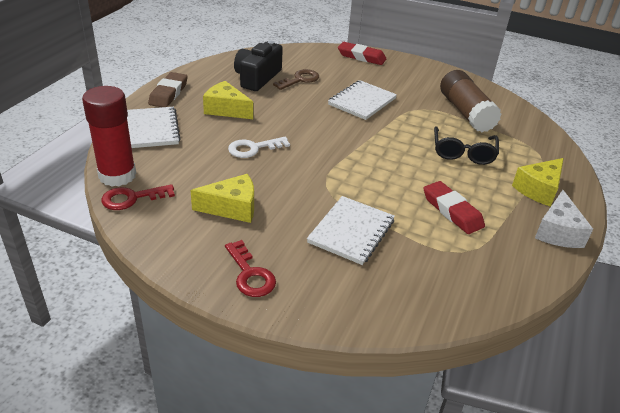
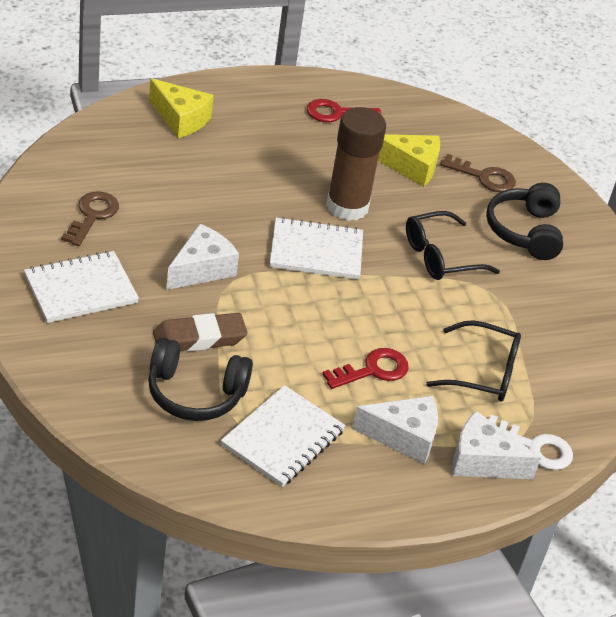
black camera: [234,41,283,91] = 1 -> none = 0
black glasses: [434,126,499,165] = 1 -> [406,211,500,280] [426,320,521,402] = 2
black headphones: none = 0 -> [148,337,253,421] [486,183,563,260] = 2
brown key: [273,69,319,90] = 1 -> [61,191,119,246] [440,154,516,192] = 2
red eraser: [338,42,386,65] [424,181,485,234] = 2 -> none = 0
red glue stick: [82,86,136,187] = 1 -> none = 0
white cheese: [535,190,593,248] = 1 -> [166,224,239,290] [352,396,438,464] [452,411,541,479] = 3
yellow cheese: [190,174,254,223] [203,81,253,119] [512,158,564,207] = 3 -> [149,78,214,138] [378,134,440,187] = 2

